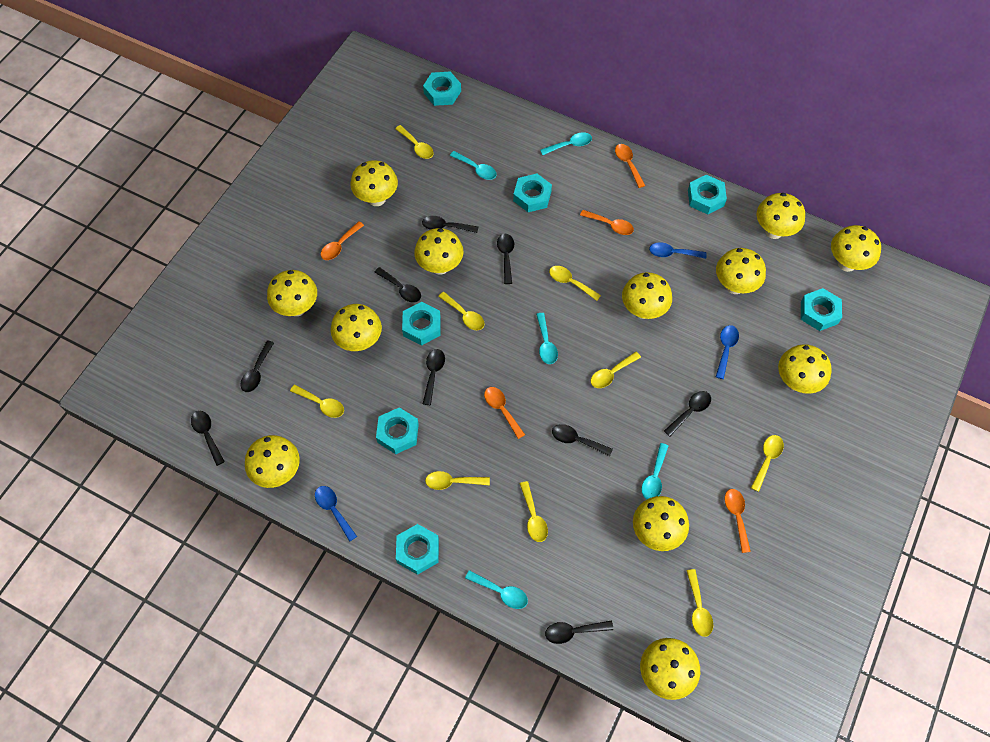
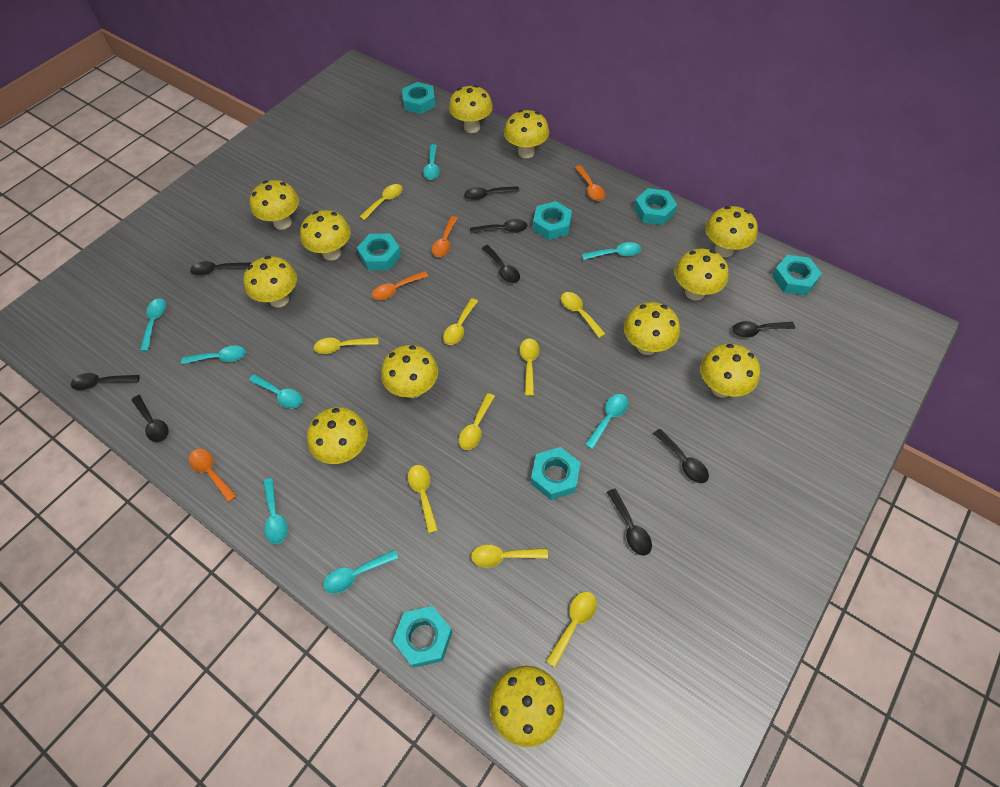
blue spoon: [315,486,357,542] [649,242,707,259] [716,325,739,379] = 3 -> none = 0
orange spoon: [321,221,364,260] [484,387,525,439] [580,210,634,235] [615,144,645,188] [725,489,751,553] = 5 -> [189,449,237,502] [372,271,428,300] [432,216,458,257] [575,165,605,201] = 4
turquoise spoon: [450,151,497,180] [465,570,528,609] [536,313,558,364] [540,132,592,155] [641,443,668,499] = 5 -> [140,298,166,351] [181,345,246,364] [249,374,302,409] [263,478,288,544] [323,549,398,594] [423,144,440,180] [582,242,641,260] [585,394,629,449] = 8

